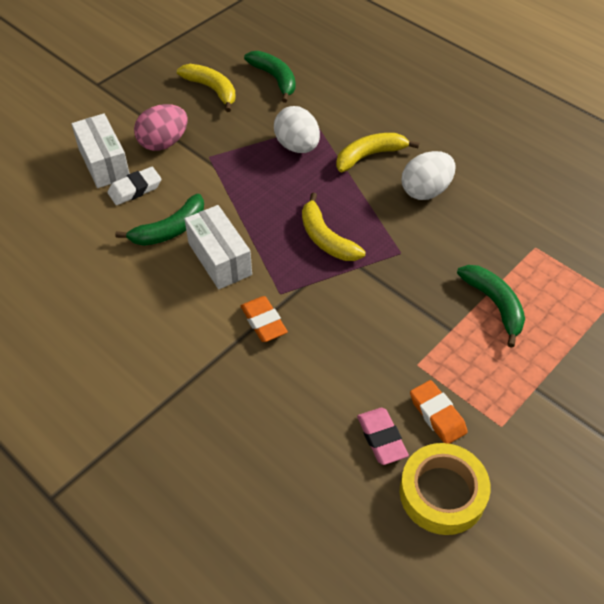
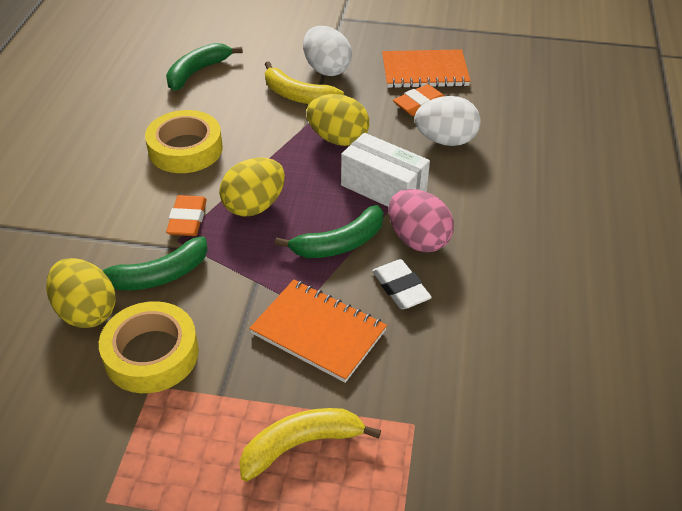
orange notebook: none = 0 -> [249,280,387,383] [382,49,470,88] = 2
pink eraser: [357,408,409,465] = 1 -> none = 0
white box: [71,113,130,188] [184,205,252,289] = 2 -> [341,133,430,207] = 1
yellow banana: [177,64,236,112] [302,192,366,261] [336,133,419,172] = 3 -> [239,408,381,482] [265,62,344,104] = 2
yellow egg: none = 0 -> [46,258,116,328] [219,158,285,217] [306,94,369,146] = 3
yellow tape: [400,443,491,535] = 1 -> [99,301,199,393] [145,110,223,173] = 2

